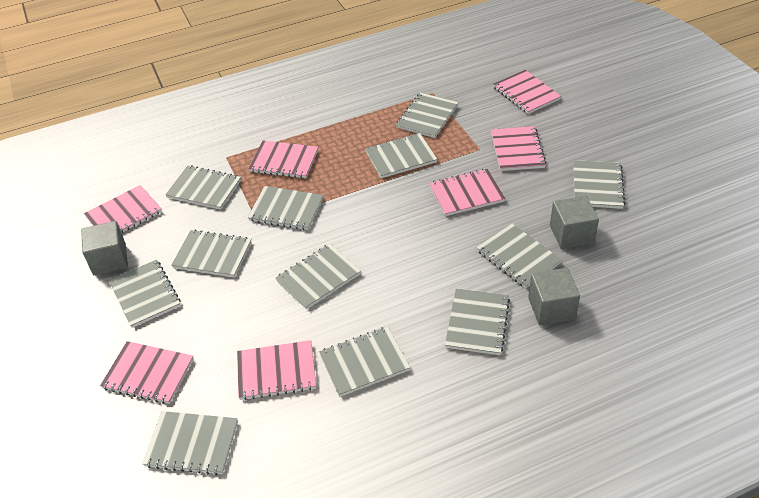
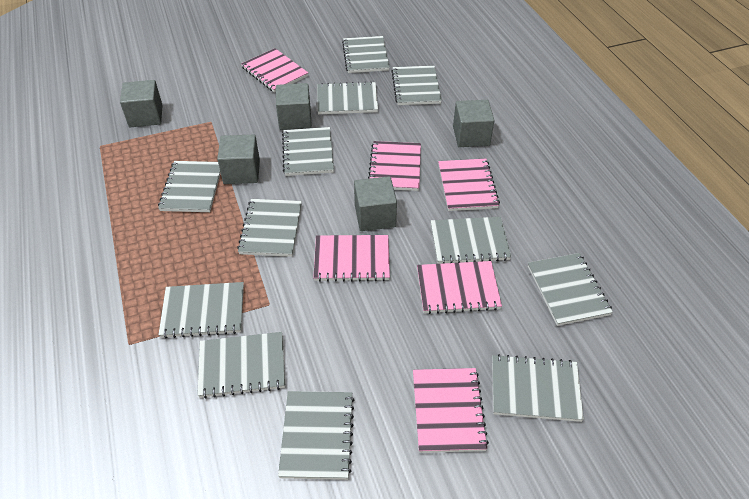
grey cube: [81,221,128,275] [528,268,580,326] [550,196,599,249] = 3 -> [120,80,163,127] [217,135,260,184] [276,83,312,130] [354,176,397,231] [453,100,495,147] = 5
pink notebook: [84,185,162,233] [100,341,194,404] [237,340,316,400] [248,140,318,179] [429,169,506,216] [491,126,546,171] [493,70,561,114] = 7 -> [241,48,308,92] [313,235,390,282] [368,141,421,191] [413,368,489,453] [417,261,502,314] [438,158,500,211] = 6

